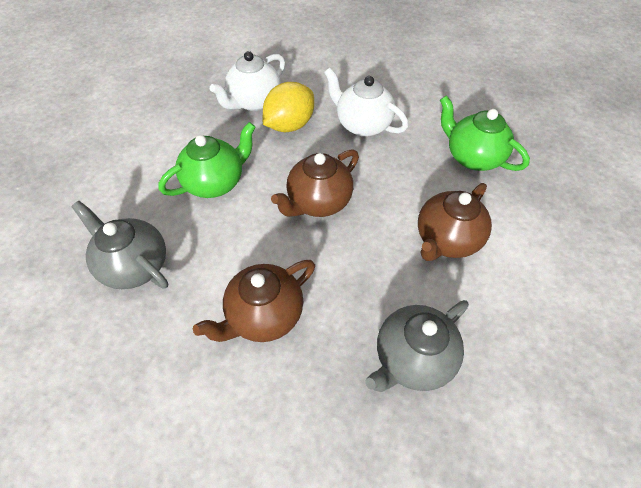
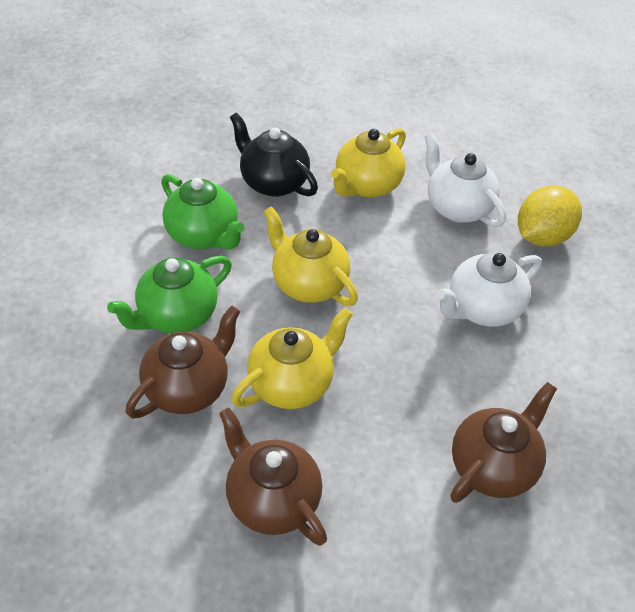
black teapot: none = 0 -> [230,113,318,197] = 1
grey teapot: [71,201,168,289] [365,300,469,392] = 2 -> none = 0
yellow teapot: none = 0 -> [231,308,353,409] [263,206,358,306] [331,128,406,198] = 3

